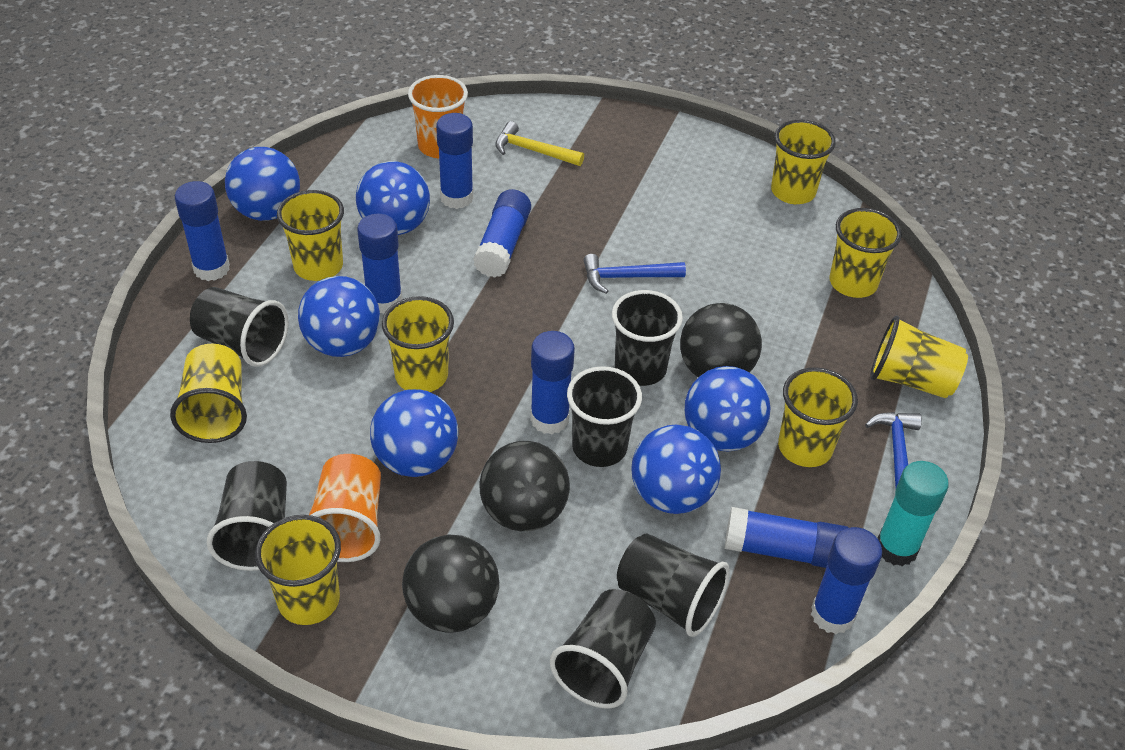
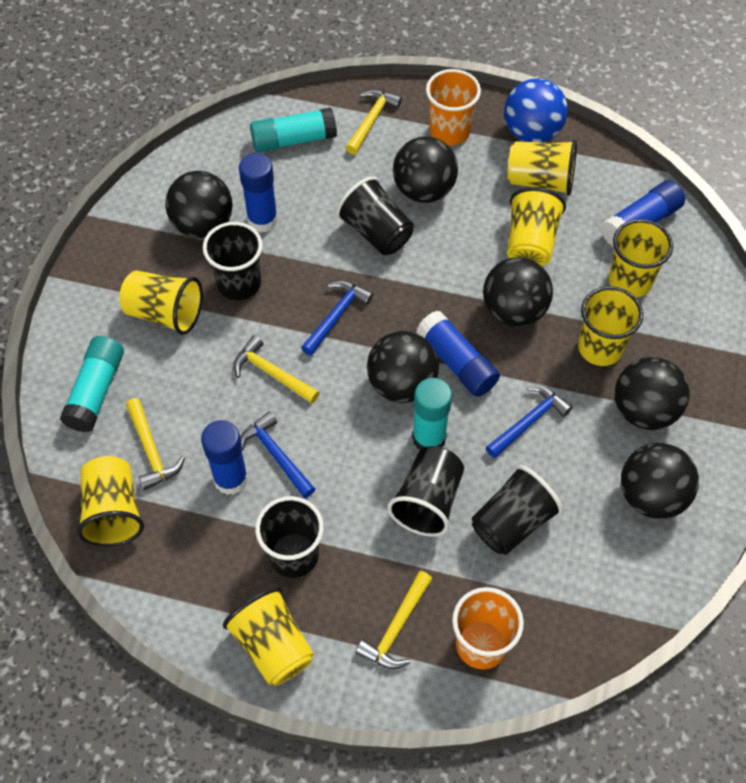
black ball: [402,535,499,633] [479,441,570,531] [680,303,762,377] = 3 -> [165,171,233,238] [367,331,439,403] [393,136,458,203] [483,257,553,327] [615,357,690,430] [621,443,699,519] = 6
black cup: [190,287,289,367] [207,461,287,571] [550,589,656,708] [567,366,642,467] [612,290,683,386] [617,533,730,637] = 6 -> [203,222,263,300] [255,496,324,578] [336,176,414,255] [387,446,464,537] [472,465,563,555] = 5
blue ball: [225,147,300,221] [298,276,380,357] [356,161,430,235] [370,389,458,477] [631,425,721,514] [684,366,770,452] = 6 -> [504,78,568,142] = 1
blue glue stick: [175,181,230,281] [357,214,402,314] [436,113,474,209] [473,189,531,278] [530,331,575,434] [725,507,849,568] [811,527,882,634] = 7 -> [201,420,248,495] [239,153,278,233] [416,311,500,397] [601,180,685,247] = 4
blue hammer: [584,254,686,294] [865,412,922,488] = 2 -> [240,412,315,498] [301,281,373,356] [486,385,572,458] = 3
turquoise glue stick: [877,461,949,566] = 1 -> [60,336,124,432] [250,107,337,152] [412,378,452,449] = 3
yellow cup: [170,344,247,443] [255,515,341,625] [277,190,344,281] [382,296,454,392] [771,120,836,204] [778,367,858,467] [830,208,902,298] [870,316,968,398] = 8 -> [77,456,144,547] [119,271,203,335] [223,587,314,686] [507,187,566,266] [508,140,577,196] [578,286,643,366] [609,219,673,298] = 7
yellow hammer: [495,121,584,166] = 1 -> [126,398,185,490] [233,335,320,404] [346,90,402,155] [355,571,432,669] = 4

